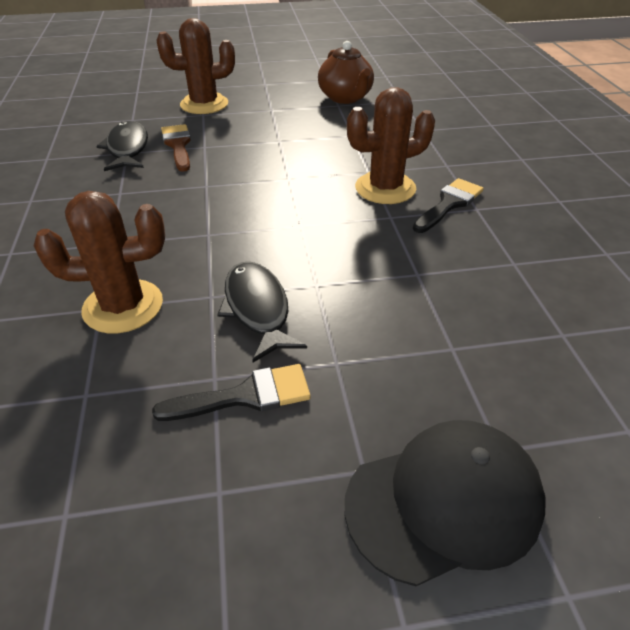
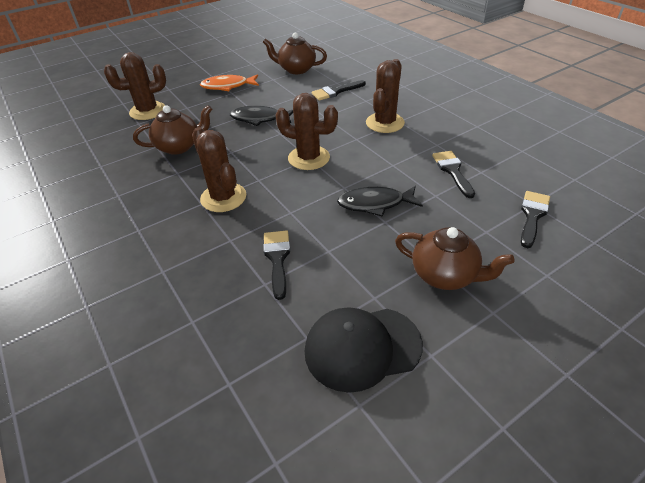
black brush: [152,364,311,421] [413,178,483,233] = 2 -> [263,230,290,300] [312,80,366,101] [432,151,475,198] [521,191,550,248] = 4
brown brush: [161,124,191,172] = 1 -> none = 0
brown cactus: [33,191,165,333] [157,18,235,114] [347,87,435,204] = 3 -> [104,52,166,120] [192,127,246,212] [276,93,338,170] [366,59,405,133] = 4
brown teapot: [318,41,374,104] = 1 -> [133,105,212,155] [263,32,327,74] [395,227,515,290] = 3
orange fish: none = 0 -> [200,74,259,91] = 1

